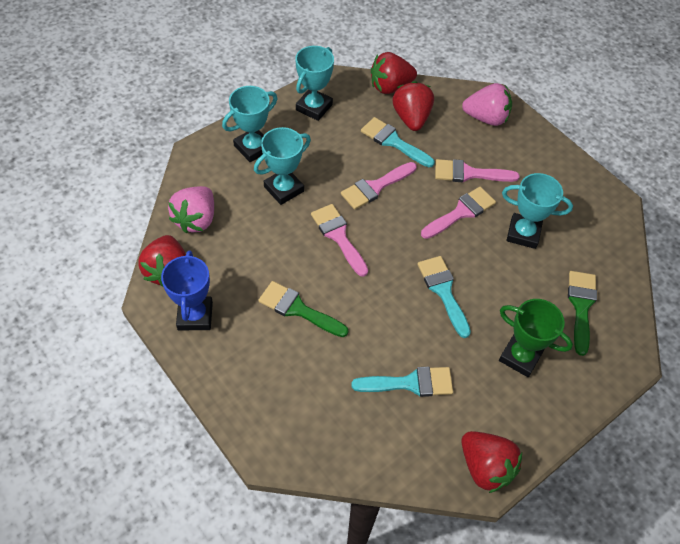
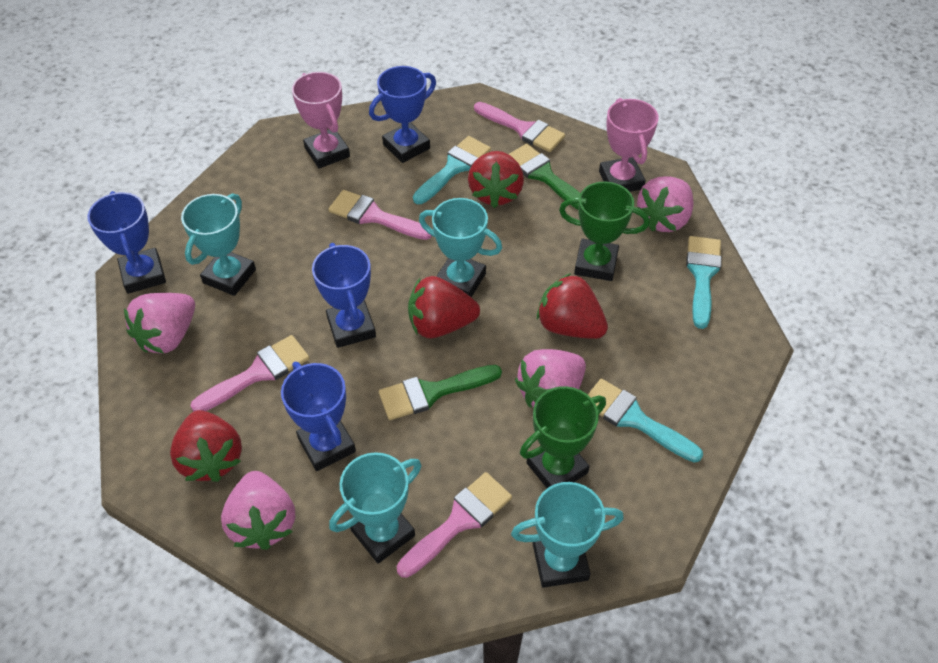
blue trophy: [161,251,213,330] = 1 -> [87,191,166,294] [281,362,356,471] [312,243,376,348] [369,66,436,163] = 4
green trophy: [499,299,573,377] = 1 -> [520,386,606,488] [559,181,649,281] = 2
pink strawberry: [168,186,214,233] [462,83,512,126] = 2 -> [124,293,195,354] [221,471,295,550] [515,349,586,407] [637,177,694,232] = 4
pink trophy: none = 0 -> [292,72,350,168] [599,98,659,192] = 2

